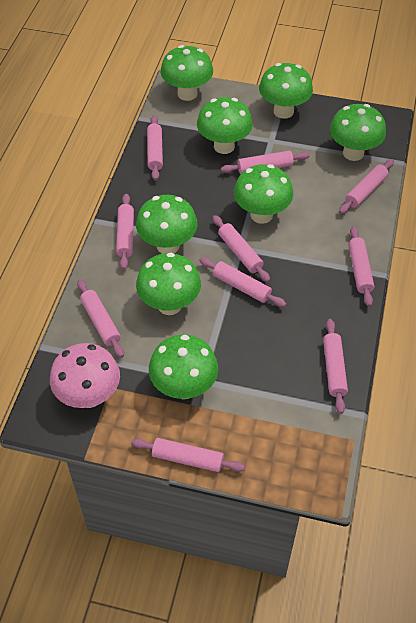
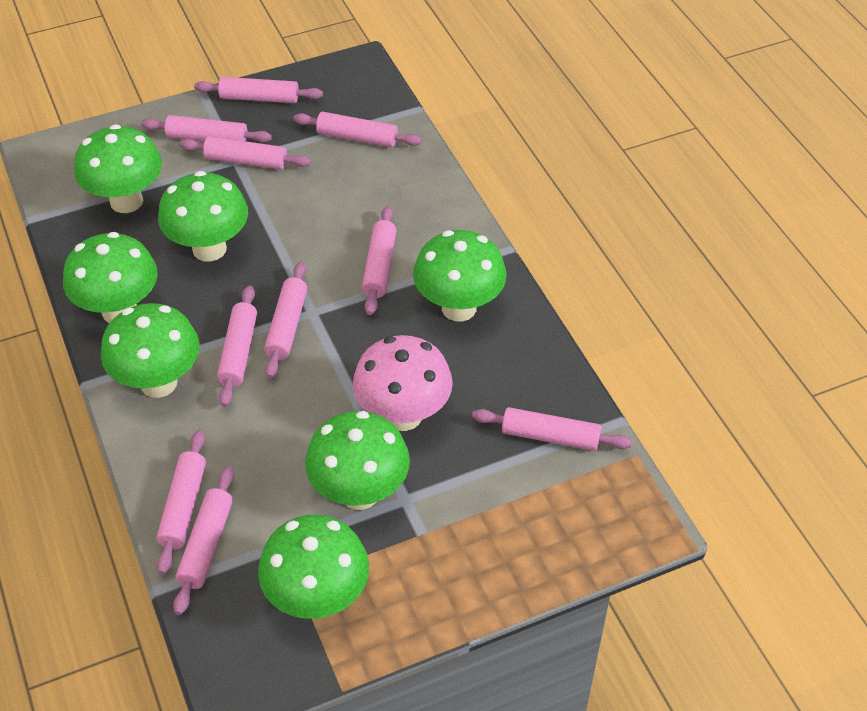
green mushroom: [136,195,198,254] [136,253,201,315] [149,335,218,399] [161,45,213,101] [197,97,253,154] [234,164,293,224] [259,63,313,119] [330,104,386,161] = 8 -> [63,232,158,323] [74,124,162,213] [101,303,199,398] [158,171,248,262] [258,515,369,619] [305,411,410,510] [413,230,507,321] = 7

